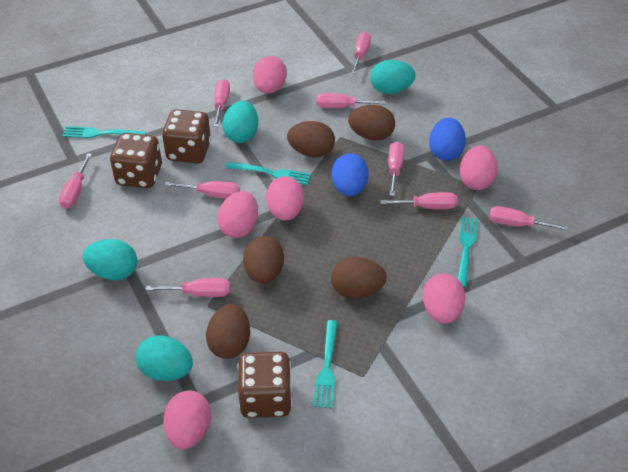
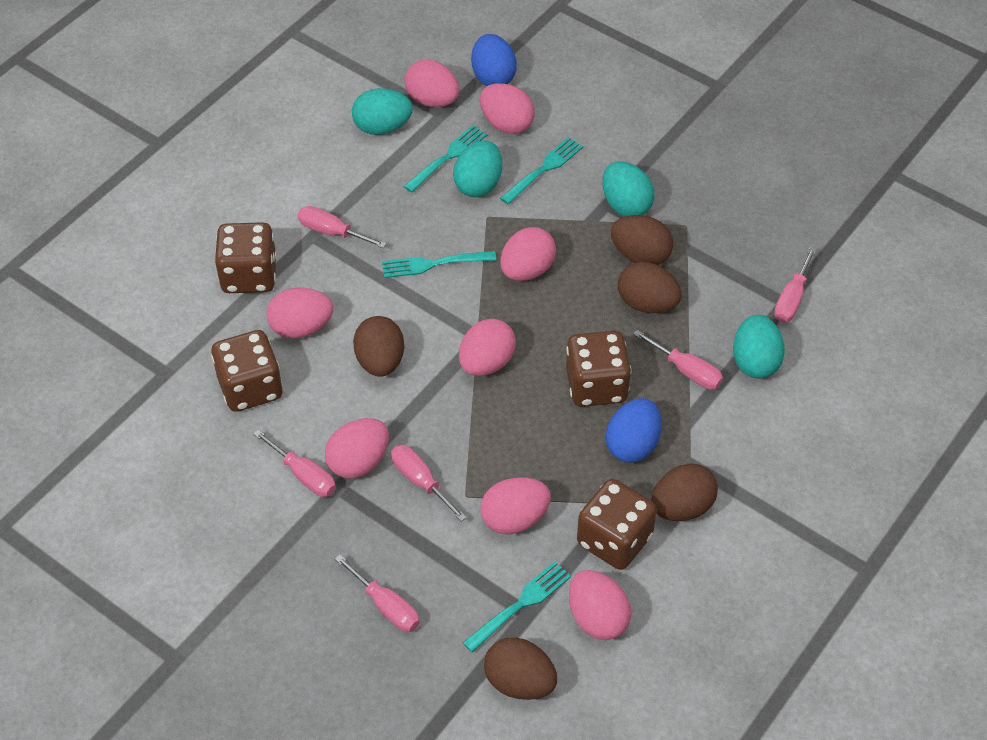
brown dice: [110,133,162,188] [162,109,211,164] [237,352,292,418] = 3 -> [211,330,283,412] [215,222,277,293] [566,331,631,407] [577,479,657,570] = 4
pink egg: [163,390,211,449] [217,191,258,238] [253,56,287,93] [266,176,304,221] [423,273,465,324] [460,145,498,190] = 6 -> [266,288,333,338] [325,418,389,479] [404,59,459,107] [459,318,516,376] [480,83,535,134] [480,477,551,535] [500,227,556,281] [569,570,632,640] = 8
pink screwdriver: [59,153,92,209] [146,278,230,297] [165,181,240,199] [213,79,230,127] [317,93,385,108] [351,32,371,74] [380,192,458,209] [388,141,404,196] [489,206,569,231] = 9 -> [253,430,336,497] [298,206,386,248] [335,555,420,632] [391,445,467,522] [633,330,723,390] [774,247,816,322] = 6

